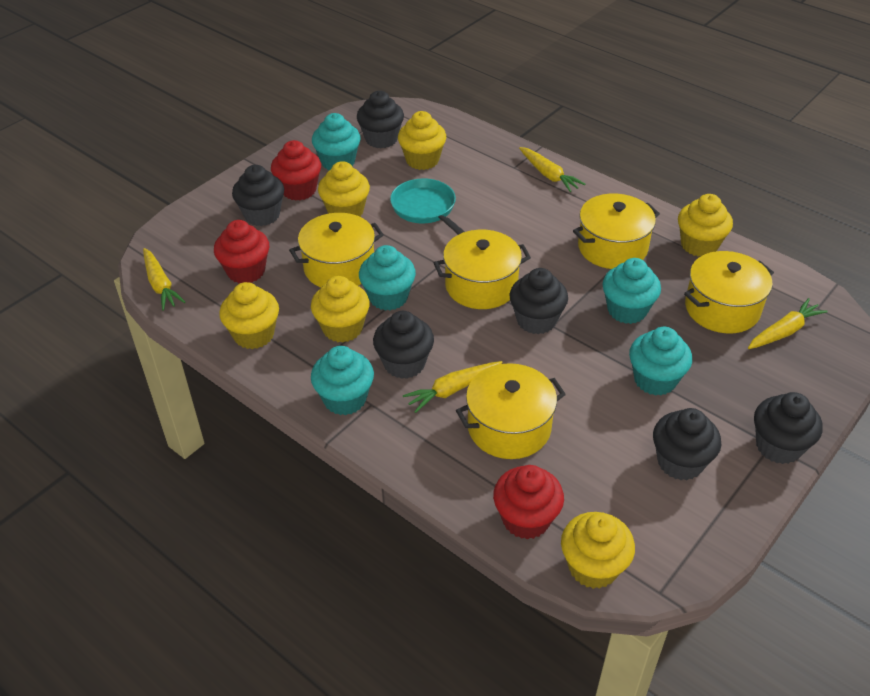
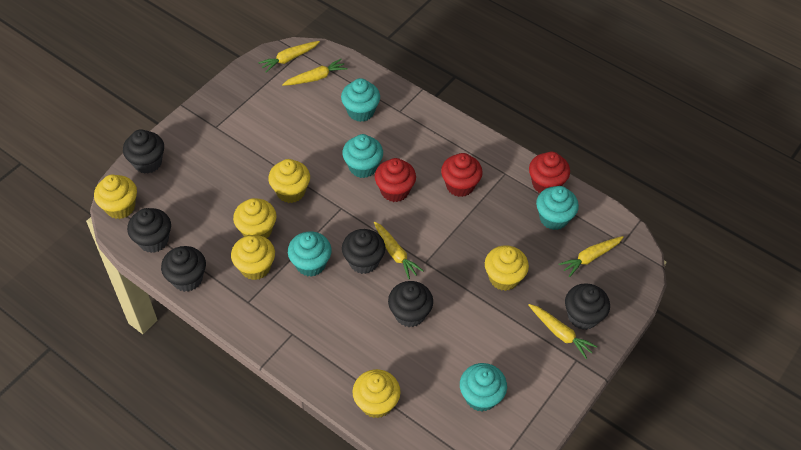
turquoise pan: [390,178,465,235] = 1 -> none = 0
yellow carrot: [143,248,185,310] [403,361,503,413] [519,147,585,192] [748,298,828,349] = 4 -> [258,41,320,72] [282,59,348,86] [374,222,423,280] [529,304,598,359] [559,236,624,277] = 5
yellow pot: [289,213,384,288] [434,230,531,309] [456,363,566,459] [573,194,660,269] [684,251,774,333] = 5 -> none = 0

